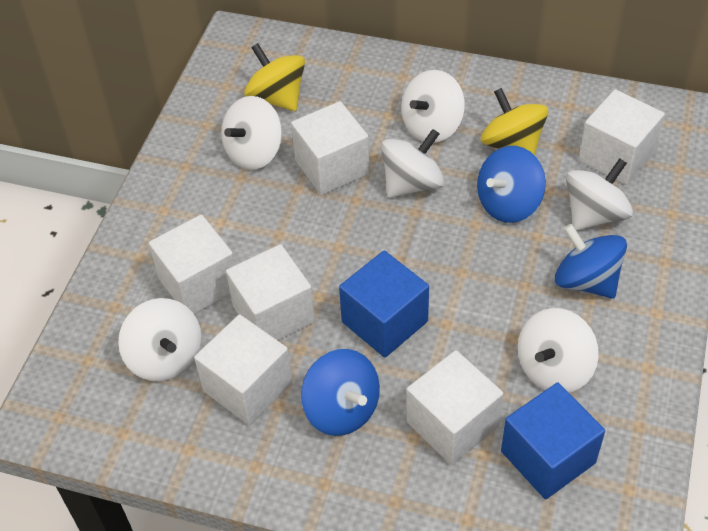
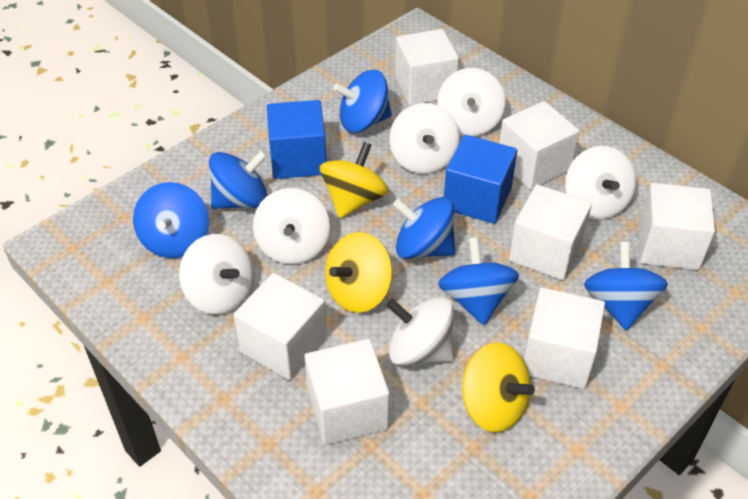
blue spinning top: [301,349,380,436] [477,146,546,223] [555,224,627,299] = 3 -> [133,182,209,258] [209,150,268,209] [333,70,392,133] [393,197,455,259] [438,237,519,325] [584,242,668,330] = 6
white cube: [149,214,235,314] [194,314,292,425] [226,244,315,340] [291,101,370,195] [406,350,504,465] [578,89,665,185] = 6 -> [233,273,327,380] [305,339,389,445] [395,29,459,105] [499,101,579,190] [509,184,592,280] [524,287,605,389] [639,183,715,270] = 7
yellow spinning top: [244,43,305,111] [481,88,548,155] = 2 -> [320,142,389,218] [325,232,393,313] [462,342,535,432] = 3

